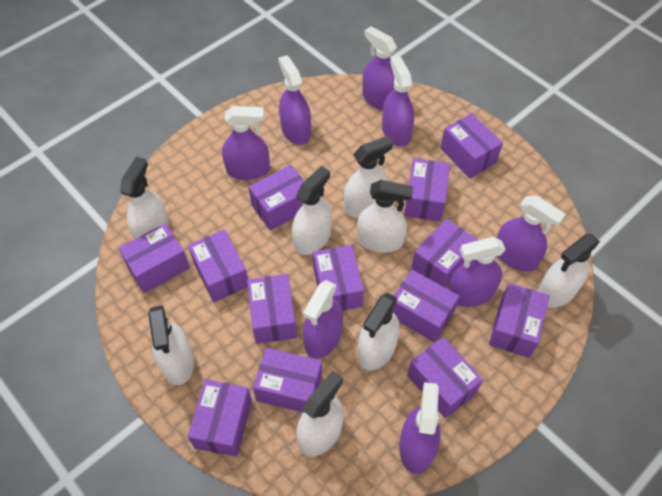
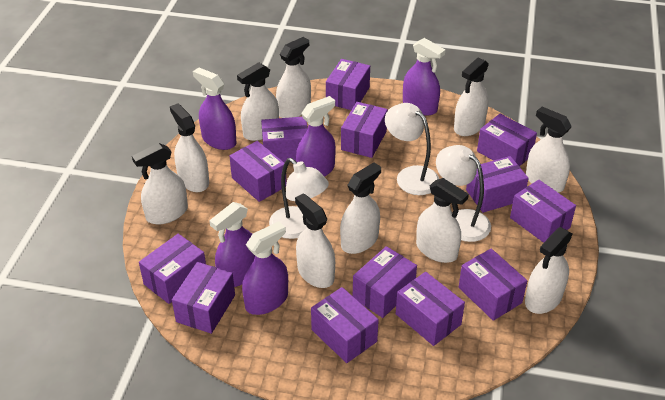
purple spray bottle: [222,106,270,180] [278,55,311,145] [303,280,343,359] [363,26,397,111] [382,56,414,147] [399,382,440,474] [449,237,506,307] [497,195,565,272] = 8 -> [193,68,236,150] [210,202,255,287] [242,221,288,315] [296,96,336,177] [403,38,445,116] = 5
white lamp: none = 0 -> [269,158,329,239] [385,103,439,195] [436,145,491,242] = 3
white spray bottle: [120,157,169,239] [148,305,194,385] [292,166,332,255] [296,371,344,457] [344,136,393,217] [357,180,413,253] [358,293,400,370] [538,234,600,308] = 8 -> [132,143,188,224] [170,103,209,192] [237,62,279,141] [276,37,311,118] [295,193,335,288] [340,162,381,254] [416,178,469,263] [454,57,489,136] [525,227,573,314] [526,107,572,192] = 10

